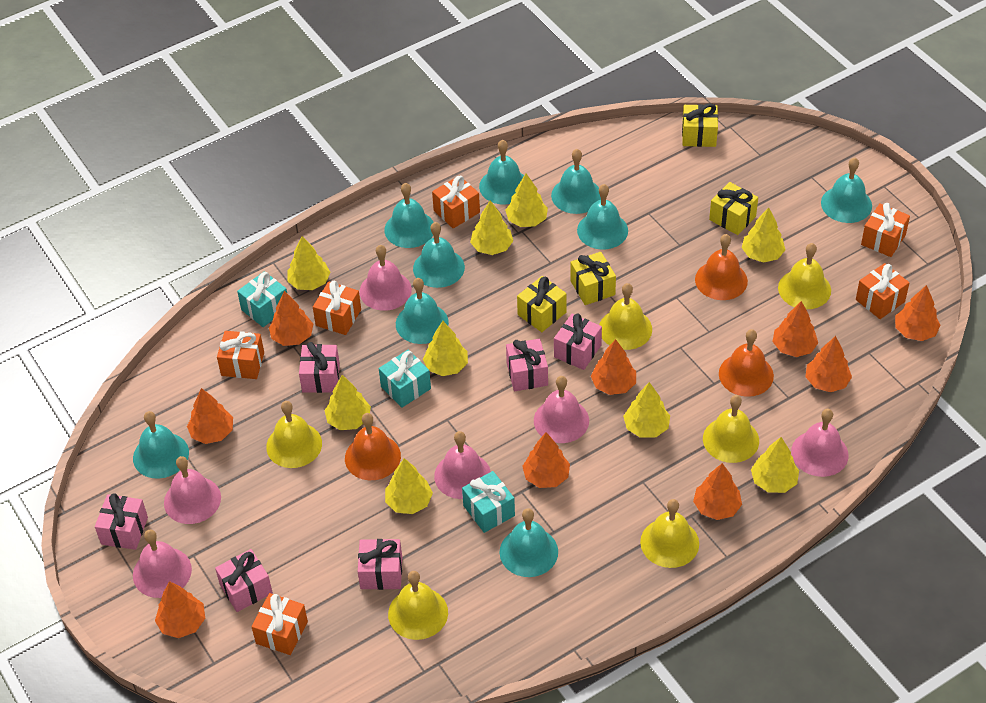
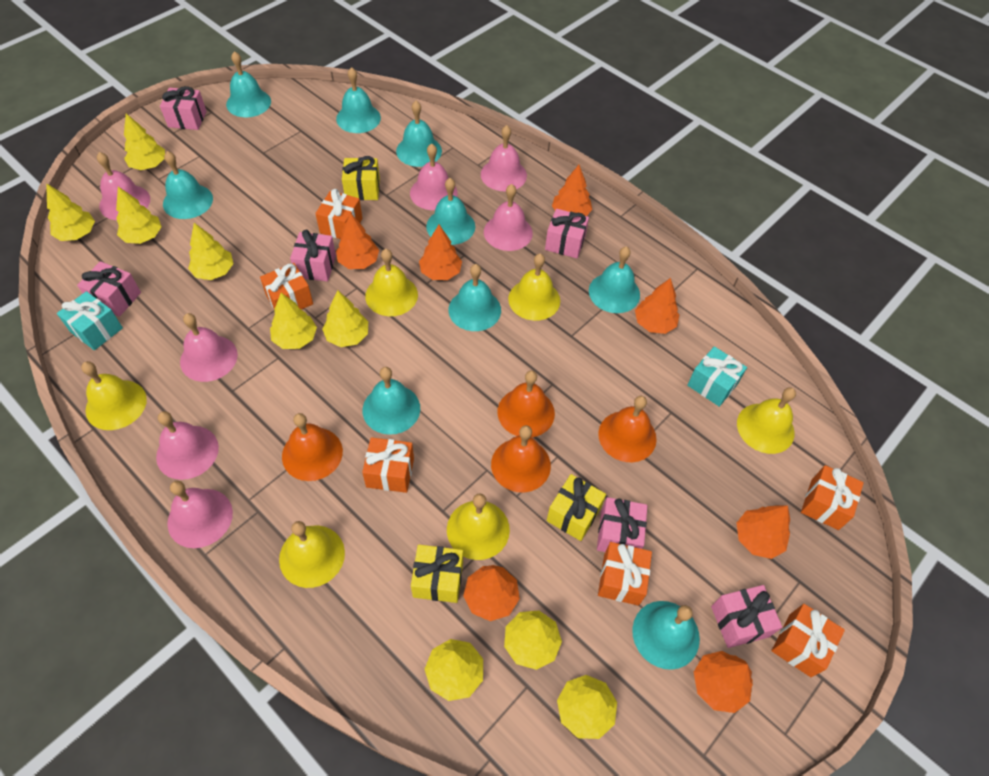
orange bell: [345,413,401,480] [695,234,748,300] [719,329,774,397] = 3 -> [282,413,343,481] [491,425,551,492] [498,371,555,437] [598,396,657,462] = 4
orange tree: [155,581,205,638] [187,388,233,444] [269,291,313,346] [522,432,570,488] [591,339,636,395] [693,463,742,520] [772,301,818,357] [805,336,852,392] [895,285,941,341] = 9 -> [336,213,379,269] [419,225,462,280] [463,565,520,621] [552,165,592,216] [635,278,679,334] [694,651,753,713] [736,505,790,559] = 7
pink bell: [133,529,192,598] [164,456,221,524] [360,245,412,311] [434,431,491,499] [534,376,589,443] [791,409,848,477] = 6 -> [97,152,150,220] [156,411,219,480] [167,480,233,548] [180,313,238,382] [410,143,457,210] [481,125,527,191] [484,184,533,251] = 7
turquoise gift: [237,271,287,327] [379,350,431,408] [462,471,515,533] = 3 -> [57,291,123,350] [687,346,747,407] = 2
yellow gift: [517,276,567,332] [570,252,616,305] [682,103,718,147] [709,182,758,235] = 4 -> [342,156,380,200] [411,545,463,603] [546,474,606,541] = 3

